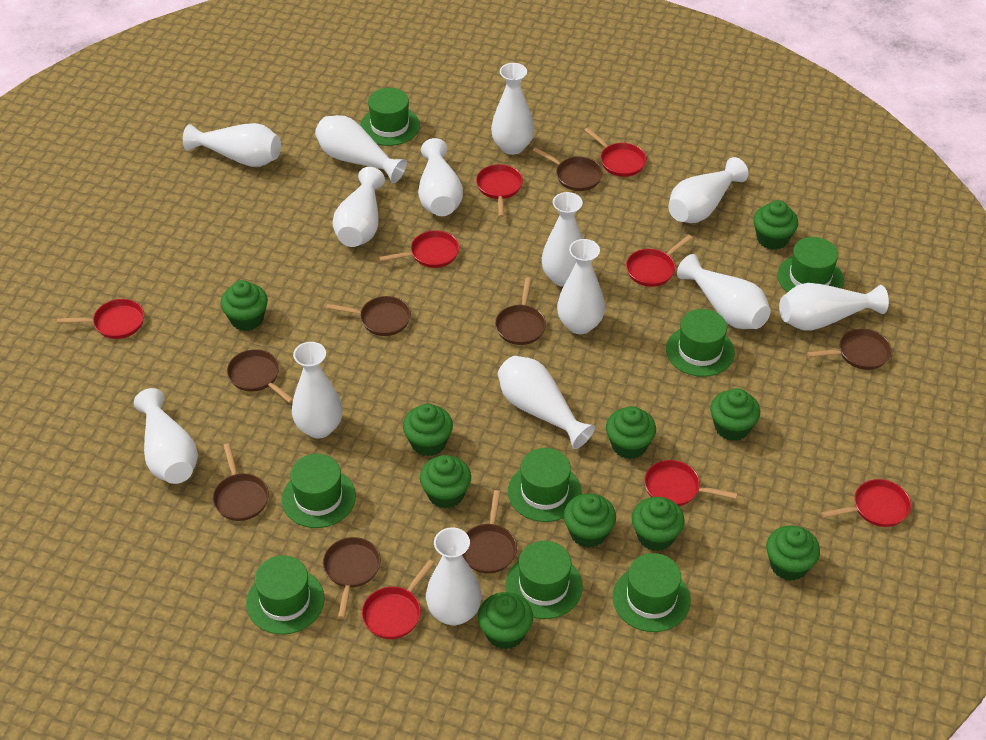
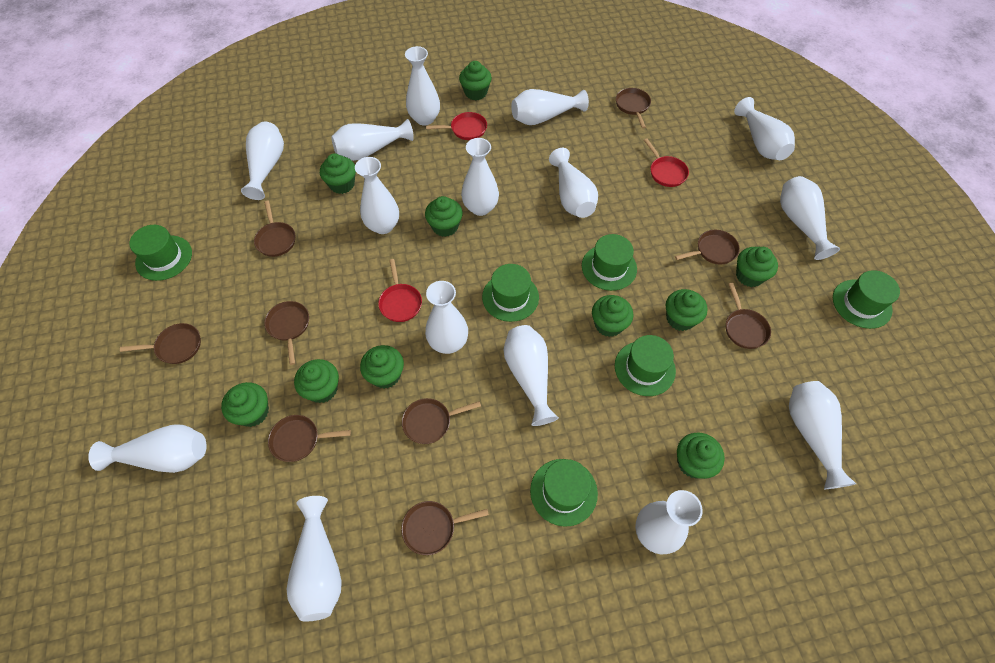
brown pan: [213,443,269,521] [227,349,293,403] [323,537,381,619] [326,296,411,336] [462,490,517,574] [495,277,546,345] [533,147,603,191] [807,328,892,370] = 8 -> [120,323,201,364] [254,201,295,257] [264,301,309,365] [268,415,351,462] [401,501,489,555] [402,398,481,444] [616,88,651,129] [675,230,740,265] [726,283,771,349] = 9
green hat: [246,555,324,635] [282,454,356,528] [360,88,420,146] [505,541,583,619] [508,448,582,522] [613,553,691,632] [666,309,735,377] [777,237,844,293] = 8 -> [129,225,192,281] [482,264,539,322] [530,459,598,527] [582,234,637,291] [615,335,676,396] [833,270,900,329] = 6
red pan: [57,299,144,339] [362,559,434,639] [379,230,459,268] [476,164,523,217] [584,128,647,177] [626,235,693,287] [644,460,738,506] [821,479,911,527] = 8 -> [378,259,422,322] [426,112,487,140] [644,138,689,187] = 3
white vase: [134,388,198,484] [183,123,281,167] [292,342,343,438] [315,115,407,183] [332,167,385,247] [418,138,463,216] [426,527,482,625] [491,63,534,155] [498,356,595,449] [542,192,583,287] [557,239,605,334] [668,157,748,223] [677,254,771,329] [779,283,889,330] = 14 -> [88,425,207,473] [241,122,284,200] [287,496,342,622] [331,119,414,161] [355,157,399,234] [405,46,440,126] [425,281,468,354] [461,138,499,216] [504,325,559,426] [511,89,589,125] [549,148,598,218] [635,490,703,554] [734,97,795,160] [780,176,840,260] [789,381,856,489] = 15

